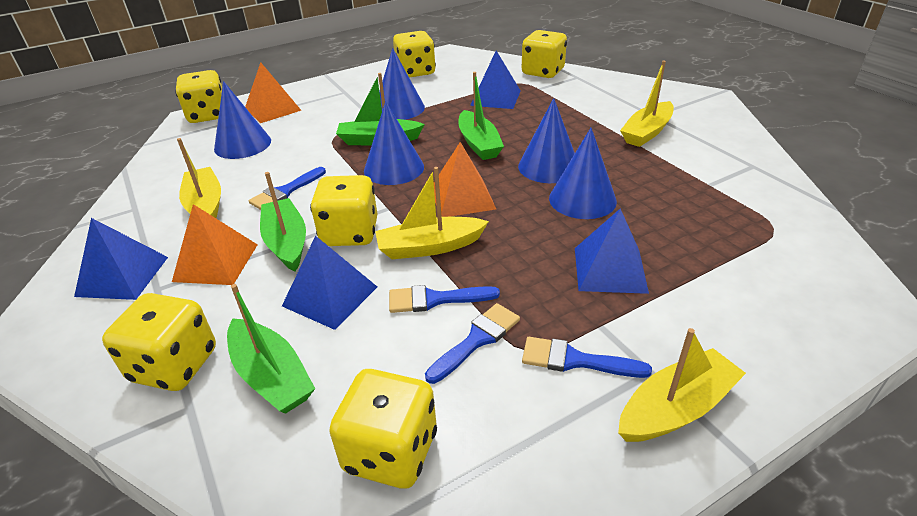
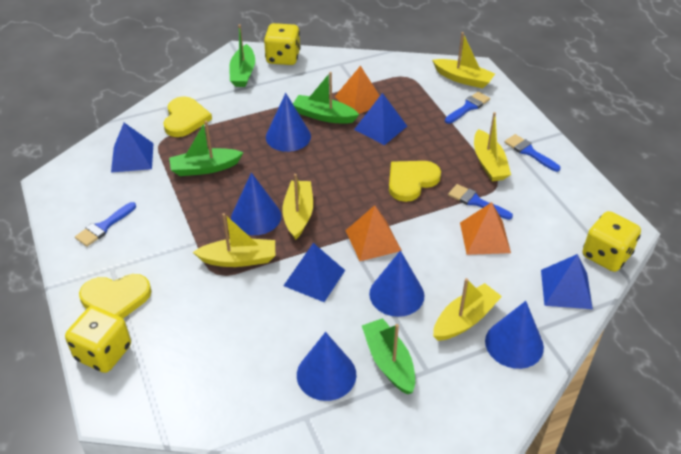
yellow boat: [177,138,221,218] [375,167,489,259] [618,328,746,442] [620,60,674,147] = 4 -> [193,213,275,267] [282,174,313,240] [432,32,495,88] [433,278,502,341] [474,112,511,181] = 5
yellow dice: [102,293,216,391] [175,70,222,123] [310,175,377,246] [329,369,437,489] [393,31,436,78] [522,30,567,78] = 6 -> [65,306,131,373] [264,23,300,65] [582,211,641,272] = 3
yellow heart: none = 0 -> [79,274,152,319] [163,96,212,137] [389,161,441,202] = 3

